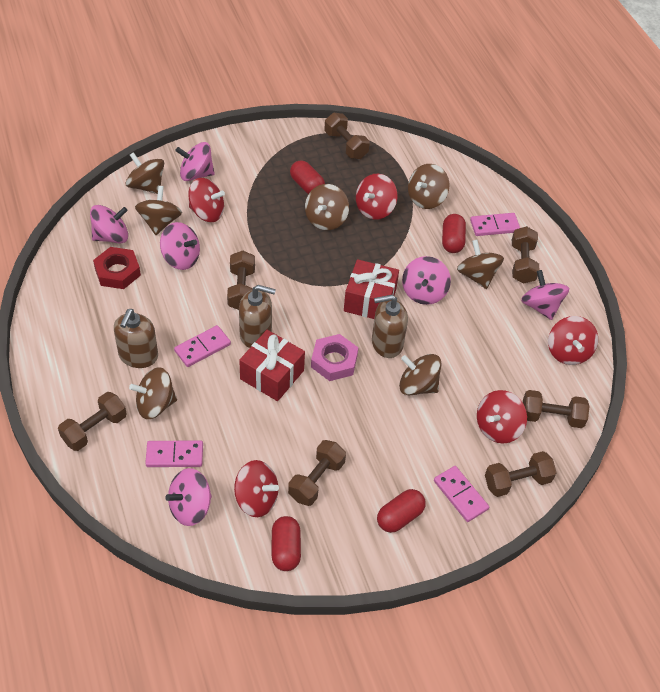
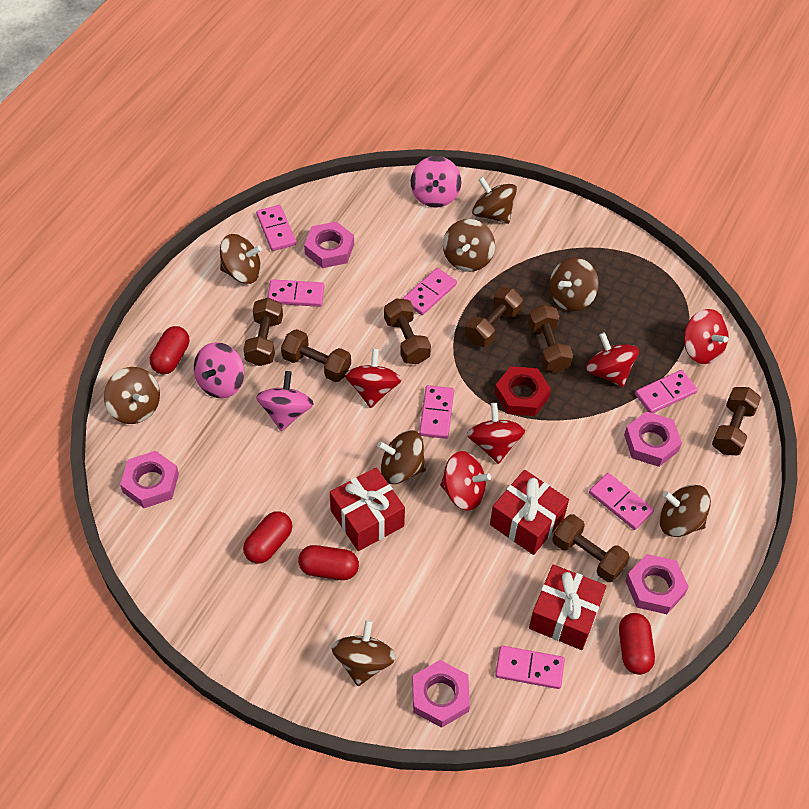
brown soap dispenser: [114,309,158,368] [239,285,276,348] [372,295,408,358] = 3 -> none = 0
brown spinning top: [126,152,164,194] [129,367,177,419] [135,186,182,235] [305,184,349,230] [399,354,442,395] [408,164,449,209] [457,240,504,289] = 7 -> [104,367,160,424] [220,234,262,284] [332,620,396,686] [377,430,426,484] [443,219,495,272] [472,177,517,224] [549,257,599,312] [659,485,711,537] = 8
pink domino: [145,440,203,467] [174,325,231,367] [434,466,489,522] [470,213,520,236] = 4 -> [256,205,296,251] [268,279,324,307] [403,268,457,315] [419,385,454,439] [495,645,565,689] [589,473,654,530] [635,370,698,413] = 7
pink nut: [311,334,358,381] = 1 -> [120,451,179,508] [304,222,354,268] [412,660,470,728] [624,411,682,467] [625,554,689,614] = 5
pink spinning top: [90,205,128,244] [160,222,200,270] [165,468,212,526] [175,142,215,181] [402,256,451,305] [521,270,569,320] = 6 -> [194,342,244,399] [256,371,314,431] [411,156,461,208] = 3
red gift: [239,330,305,401] [344,259,399,319] = 2 -> [330,467,405,551] [490,470,569,555] [529,564,607,650] = 3

